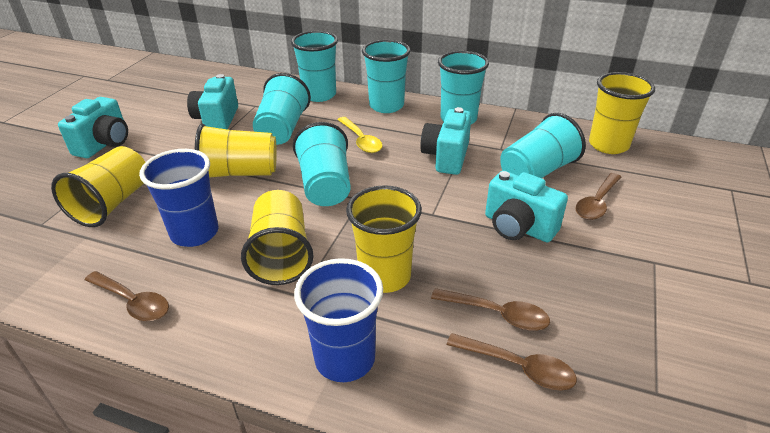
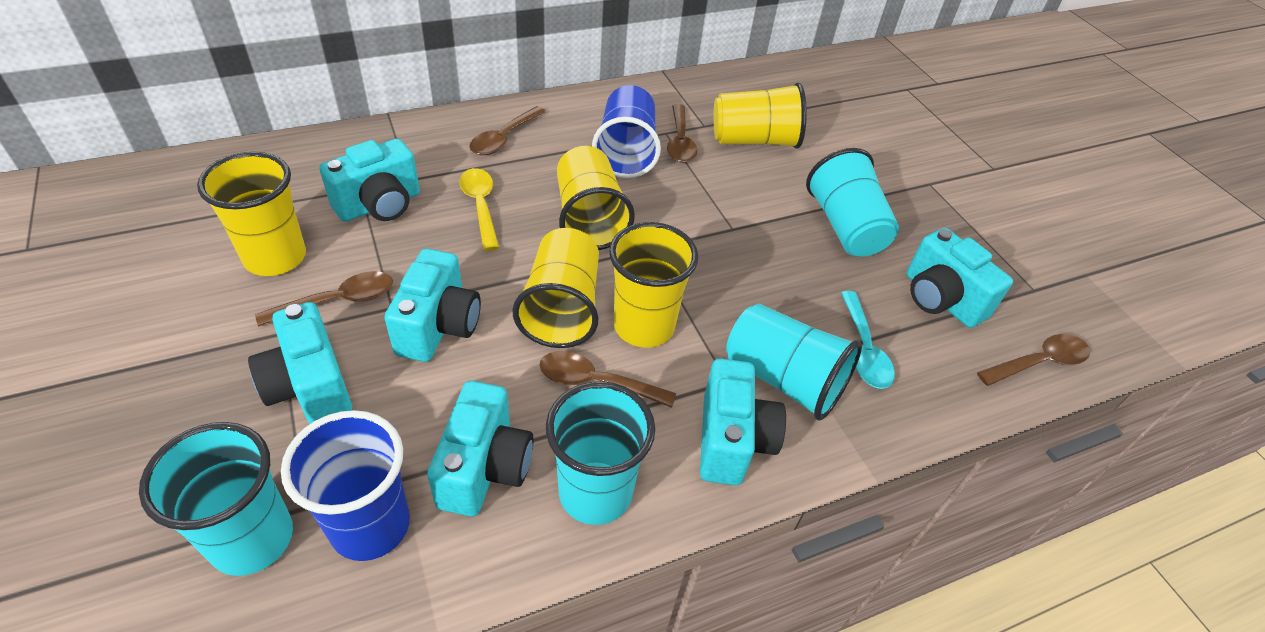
brown spoon: [85,271,169,321] [431,288,550,331] [447,333,577,391] [576,173,622,220] = 4 -> [255,271,393,327] [469,106,546,155] [539,351,676,408] [667,104,697,163] [977,334,1090,386] = 5
turquoise camera: [58,97,128,158] [187,74,238,130] [420,107,471,175] [485,171,568,242] = 4 -> [248,302,352,424] [319,139,420,222] [384,248,481,362] [427,381,534,516] [700,358,786,485] [907,228,1013,328] = 6
turquoise cup: [253,73,311,145] [291,31,338,102] [293,122,351,206] [362,40,411,113] [438,51,489,124] [500,113,586,178] = 6 -> [139,422,293,576] [546,381,655,525] [726,304,862,421] [806,148,899,257] = 4
turquoise spoon: none = 0 -> [841,291,895,389] = 1

